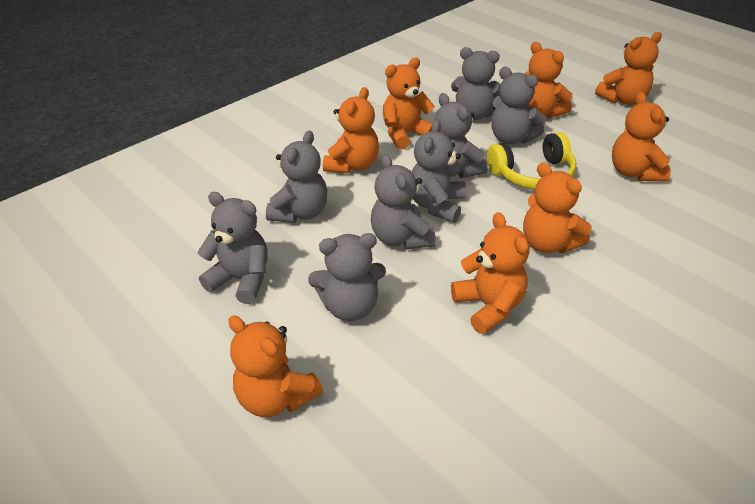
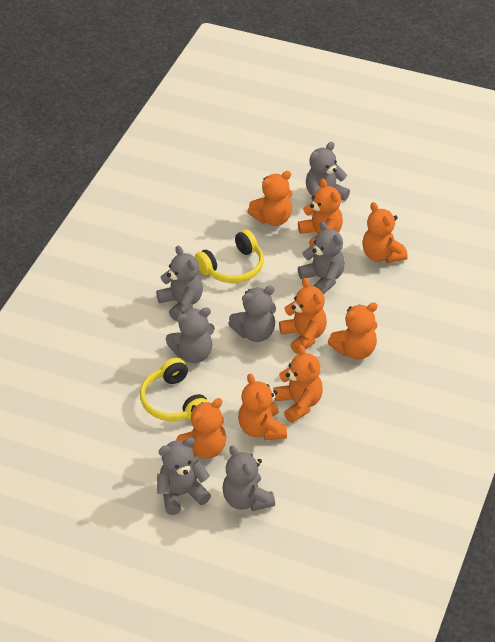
grey teddy bear: [197,192,268,304] [266,131,327,223] [308,233,386,321] [371,154,436,250] [411,120,466,223] [435,93,488,178] [451,47,500,120] [491,67,546,144] = 8 -> [156,246,203,321] [157,437,211,515] [166,307,215,363] [222,445,275,511] [228,286,276,342] [298,221,345,294] [306,142,350,201] = 7
yellow headphones: [487,132,576,189] = 1 -> [140,358,209,421] [195,230,264,283] = 2

